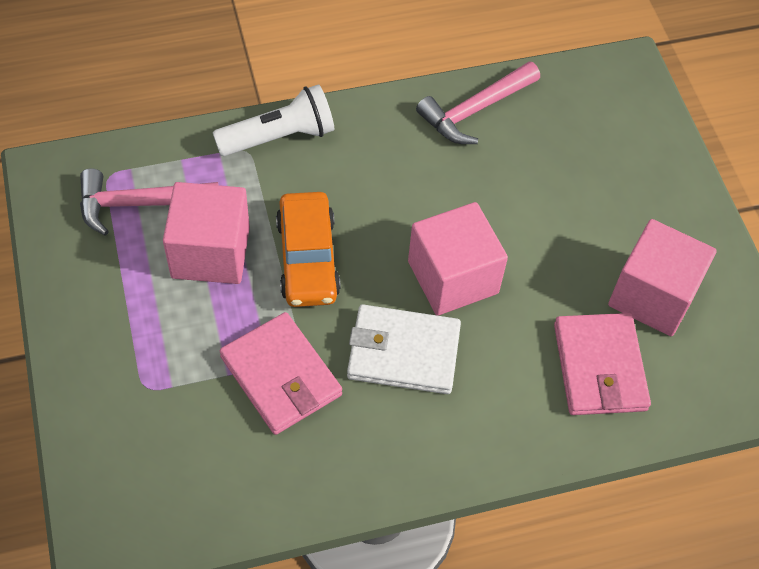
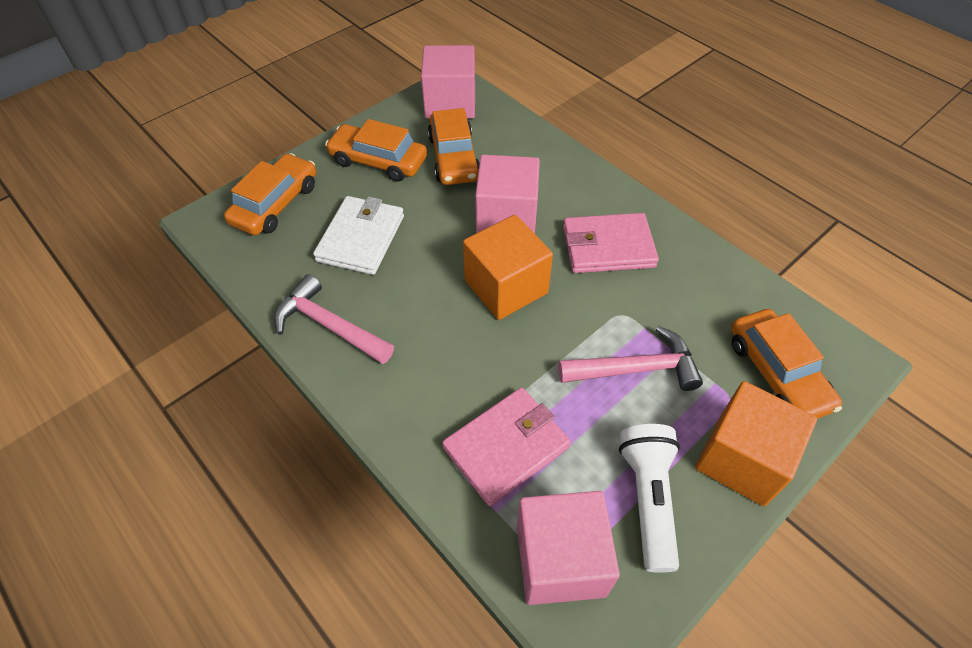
orange car: [276,192,341,307] = 1 -> [224,153,316,235] [325,119,427,182] [428,108,479,185] [731,309,842,419] = 4
orange cube: none = 0 -> [463,215,553,320] [695,381,817,507] = 2

